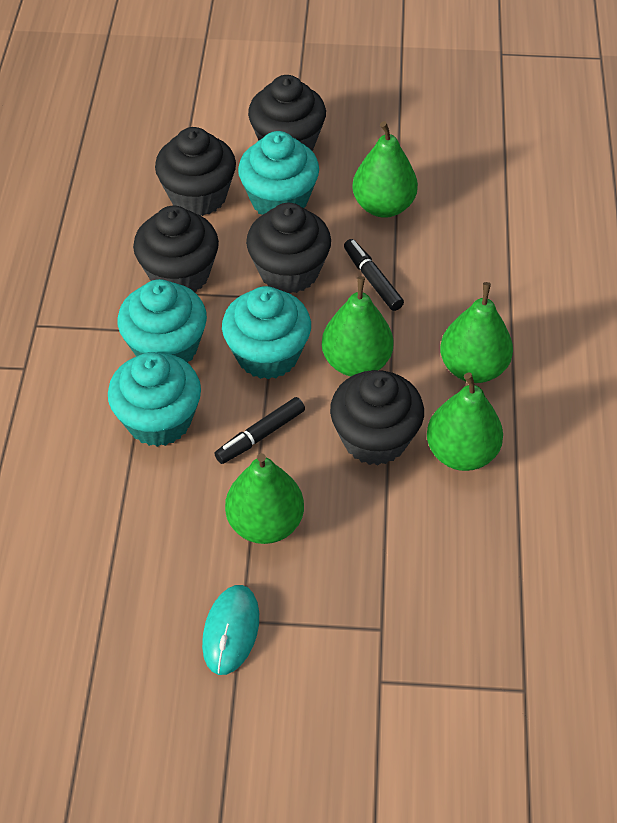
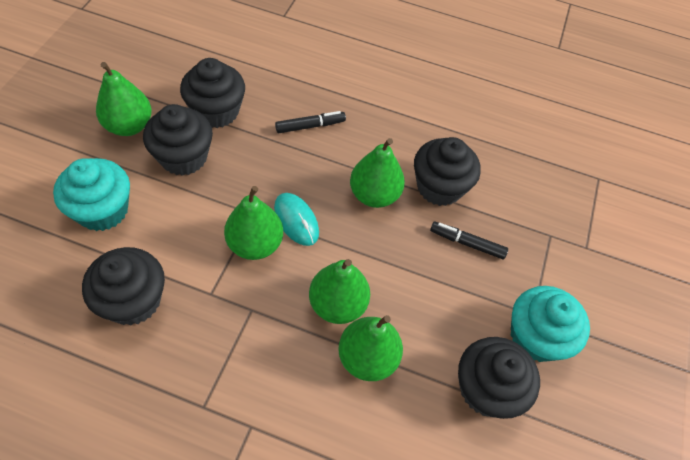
turquoise cupcake: [108,352,201,447] [118,279,207,363] [222,286,311,379] [238,131,319,215] = 4 -> [53,158,130,231] [511,286,590,362] = 2

